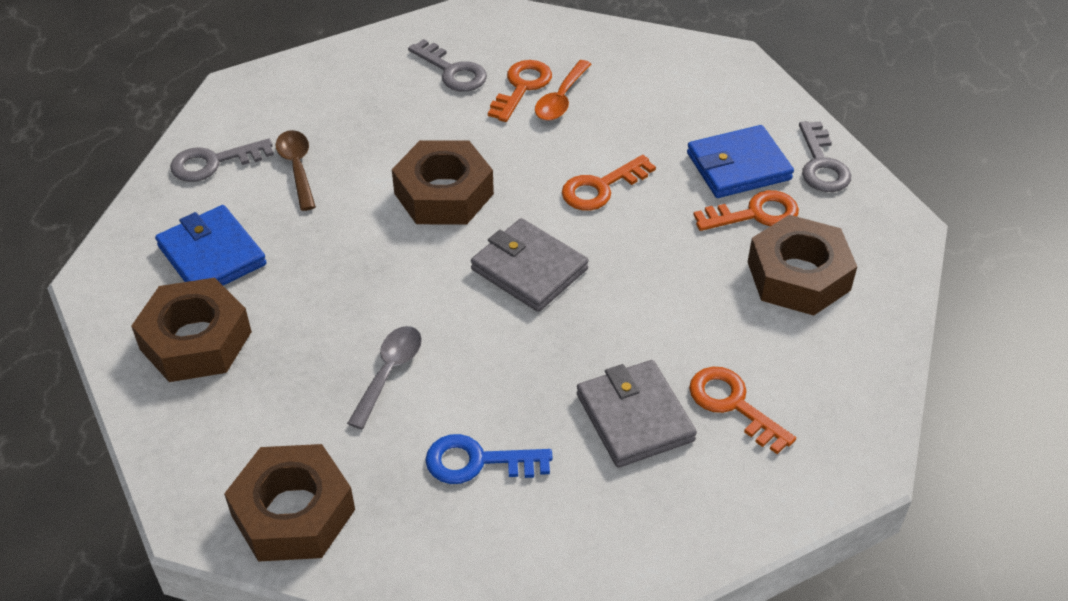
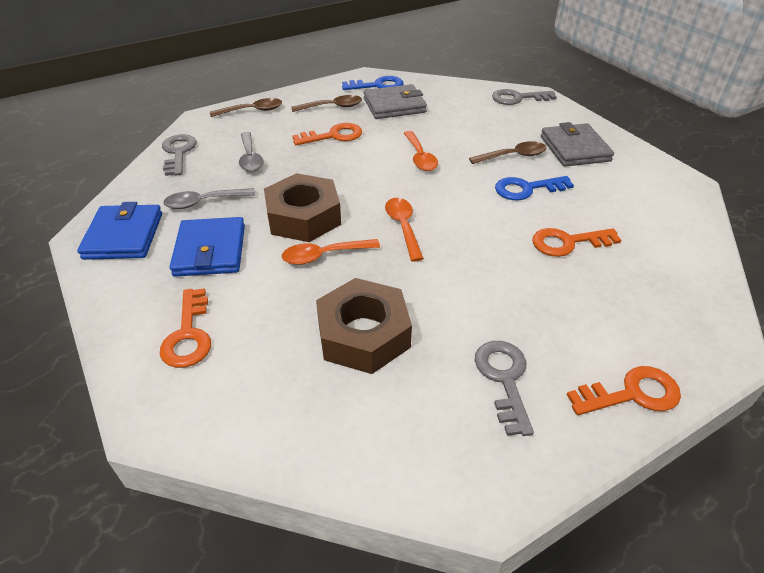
blue key: [425,434,553,484] = 1 -> [342,76,404,90] [495,176,574,200] = 2
brown nut: [131,278,252,382] [224,444,355,562] [392,140,494,225] [748,215,857,316] = 4 -> [264,173,341,242] [316,278,412,374] = 2
brown spoon: [276,130,316,211] = 1 -> [210,98,282,117] [291,95,362,112] [469,141,547,164] = 3
grey spoon: [347,326,422,429] = 1 -> [163,188,255,209] [239,132,264,172] = 2
orange spoon: [535,60,591,121] = 1 -> [282,239,380,265] [385,198,424,262] [404,131,438,171] = 3

